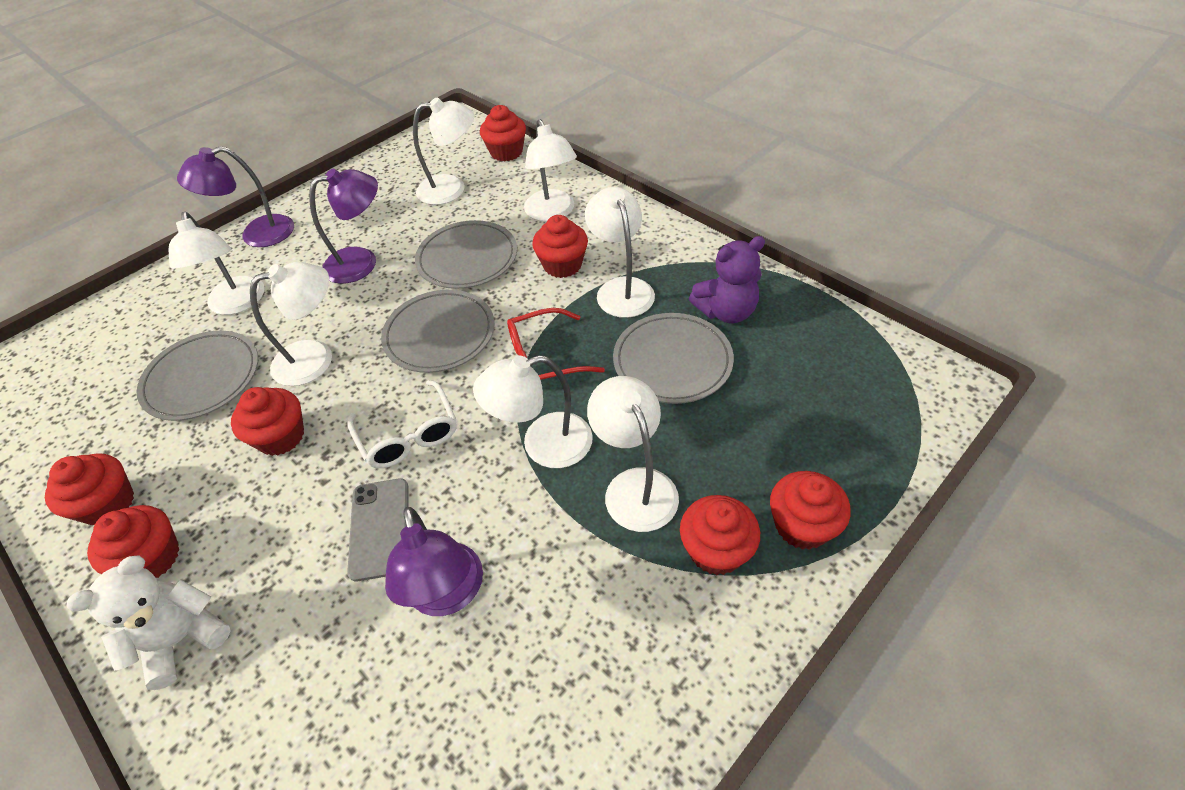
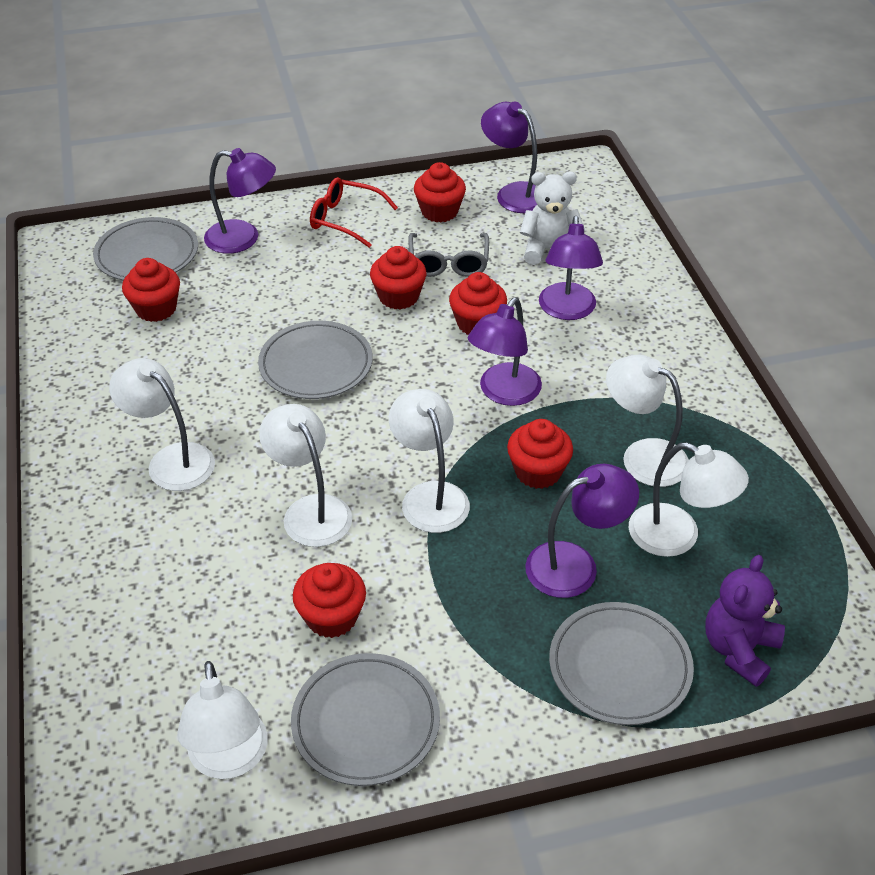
grey glasses: none = 0 -> [408,233,489,277] = 1
grey phone: [347,478,409,582] = 1 -> none = 0
purple lamp: [177,146,294,247] [309,168,378,284] [385,507,483,616] = 3 -> [204,148,276,254] [468,297,542,406] [481,101,537,213] [525,464,639,598] [539,216,603,320] = 5
red cupcake: [45,453,134,525] [87,505,179,578] [231,387,304,456] [480,105,526,162] [532,215,588,278] [680,495,760,575] [770,471,851,550] = 7 -> [122,258,180,322] [293,563,366,638] [370,246,427,310] [414,162,466,223] [449,272,507,335] [507,419,573,489] = 6
white glasses: [347,380,457,468] = 1 -> none = 0
white lamp: [169,212,264,315] [250,262,332,386] [413,97,474,205] [473,355,593,468] [524,119,577,221] [585,187,655,318] [587,376,679,532] = 7 -> [109,358,215,491] [177,661,268,779] [259,404,352,547] [389,389,470,533] [606,355,689,487] [629,442,749,557] = 6

